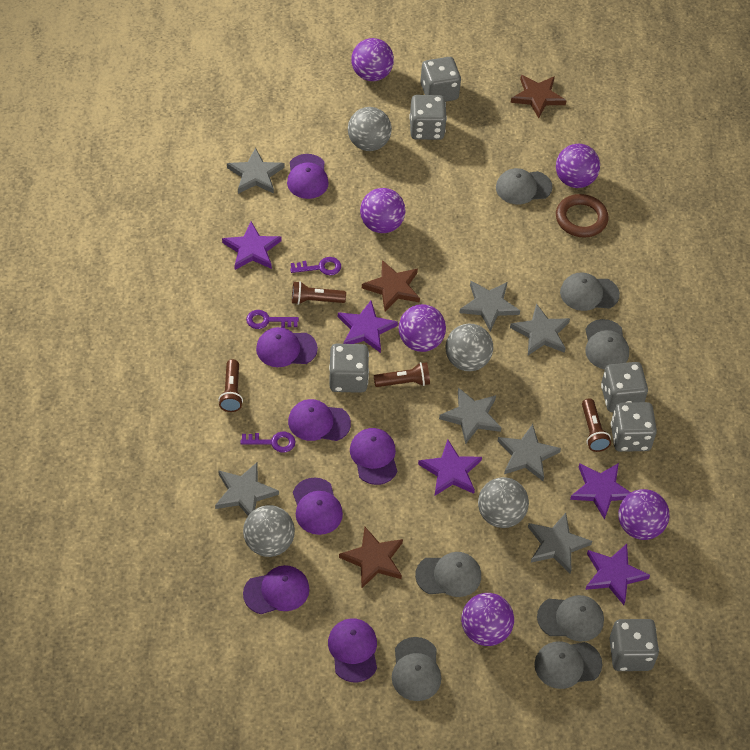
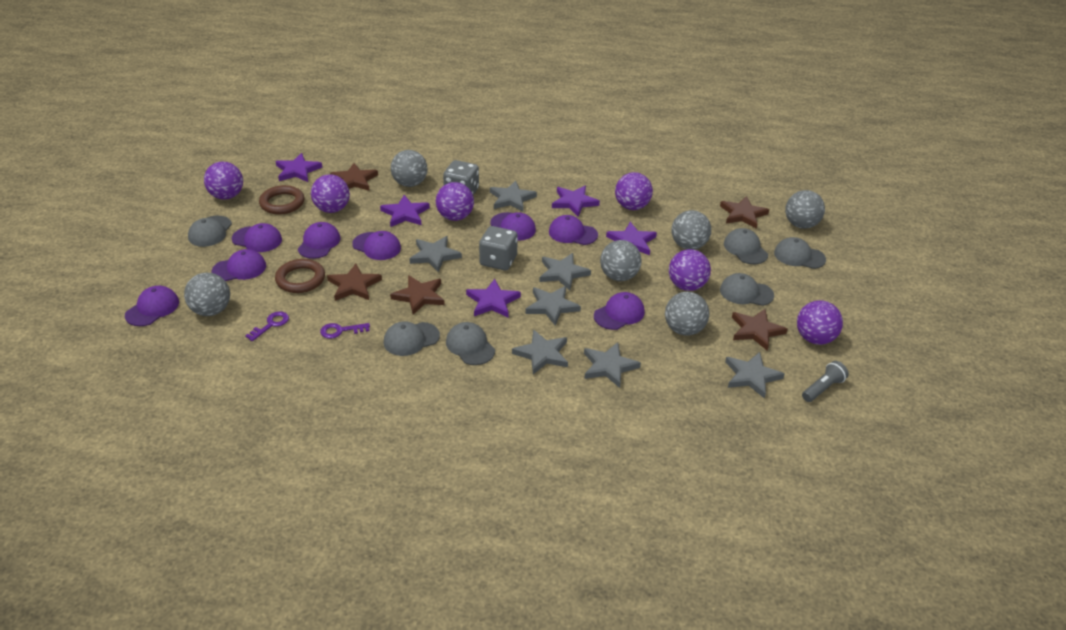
brown flashlight: [218,359,243,412] [292,281,346,305] [374,362,430,387] [582,398,611,452] = 4 -> none = 0
brown ring: [556,194,608,237] = 1 -> [259,185,304,214] [275,259,325,293] = 2
brown star: [339,527,403,588] [362,260,420,312] [511,75,567,118] = 3 -> [327,263,382,301] [330,163,378,191] [390,275,445,315] [720,196,769,229] [732,309,788,351] = 5
grey ball: [243,505,295,557] [348,107,392,151] [445,324,493,371] [478,477,529,528] = 4 -> [184,273,230,316] [391,150,428,187] [600,240,642,281] [665,292,709,336] [672,210,711,250] [785,190,825,229] = 6
grey cap: [392,637,441,701] [415,552,481,597] [496,168,553,204] [534,641,602,689] [537,595,604,642] [560,272,620,311] [585,319,629,370] = 7 -> [188,216,232,247] [384,321,440,356] [446,322,495,365] [720,273,774,306] [724,228,768,264] [774,237,826,269] = 6
grey dice: [329,344,369,393] [409,95,447,140] [420,57,461,102] [601,362,648,412] [609,619,659,671] [611,402,657,452] = 6 -> [443,160,479,195] [479,226,518,271] = 2
grey flashlight: none = 0 -> [802,361,849,402] = 1
purple cap: [243,565,309,614] [256,327,318,367] [287,154,329,199] [288,399,351,441] [293,478,343,535] [328,618,377,682] [350,428,397,485] = 7 -> [125,286,179,326] [212,249,266,281] [232,223,282,252] [298,222,340,259] [352,231,401,260] [490,212,536,241] [549,215,598,245] [594,292,645,330] = 8
purple key: [240,432,295,452] [246,310,299,329] [290,257,341,275] = 3 -> [245,311,289,341] [320,323,370,339] = 2

